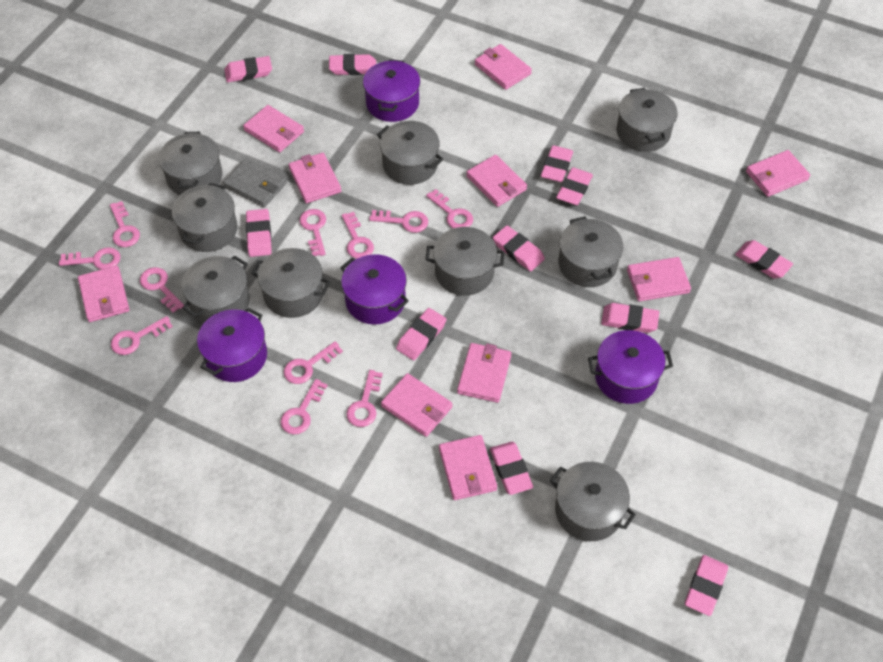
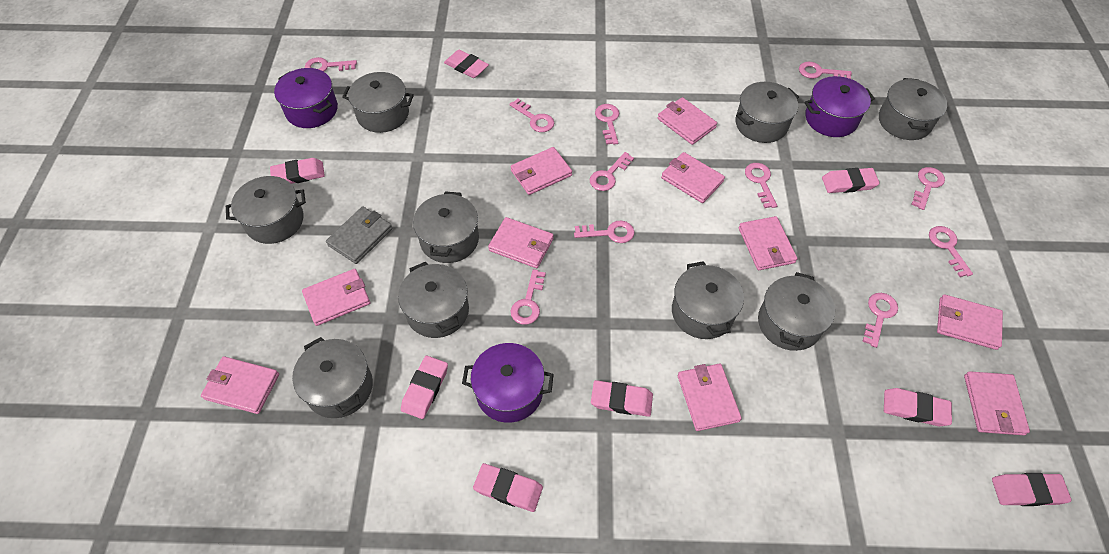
pink eraser: [224,56,272,82] [246,209,272,257] [329,54,376,75] [396,308,447,360] [490,442,533,495] [493,226,545,271] [541,145,573,182] [556,167,593,205] [601,303,659,333] [685,555,728,616] [735,240,793,279] = 11 -> [270,158,325,184] [401,356,448,419] [444,50,489,78] [473,463,543,512] [591,380,653,417] [822,168,880,193] [884,388,952,426] [992,473,1072,506] = 8
purple pot: [197,308,267,382] [340,254,409,325] [363,59,420,122] [588,330,673,404] = 4 -> [274,68,338,128] [462,343,554,423] [804,76,875,137] = 3

